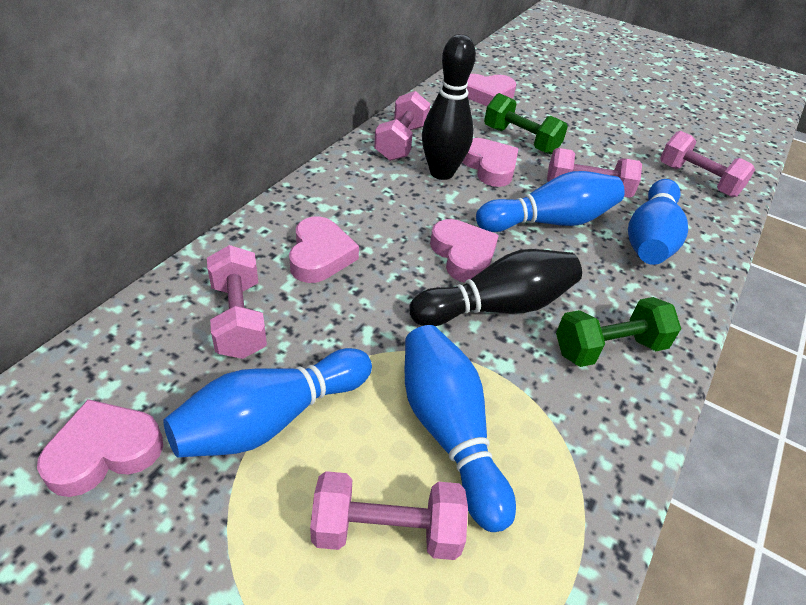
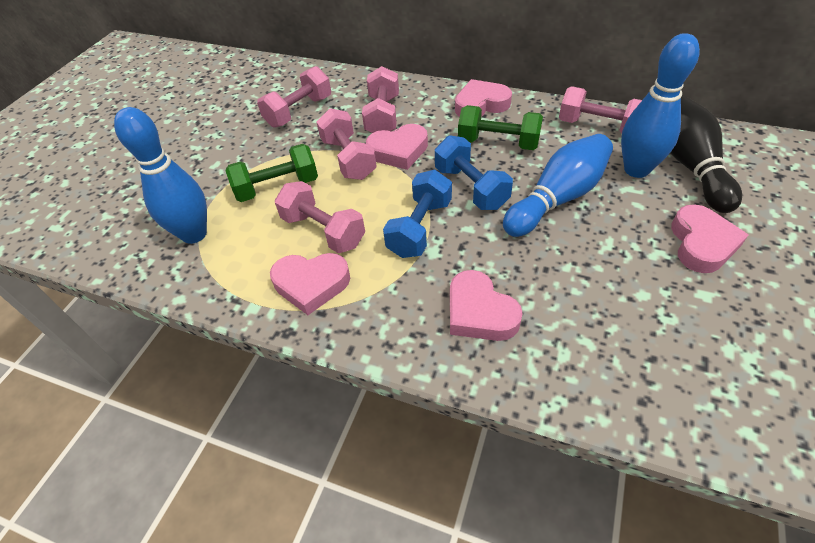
black bowling pin: [409,249,582,326] [422,34,476,180] = 2 -> [670,95,742,213] = 1
blue bowling pin: [163,348,372,458] [405,325,516,532] [476,171,625,232] [628,179,688,265] = 4 -> [114,107,207,244] [503,134,613,237] [621,33,700,178] = 3
blue dumbbell: none = 0 -> [383,170,452,258] [435,135,513,210] = 2

